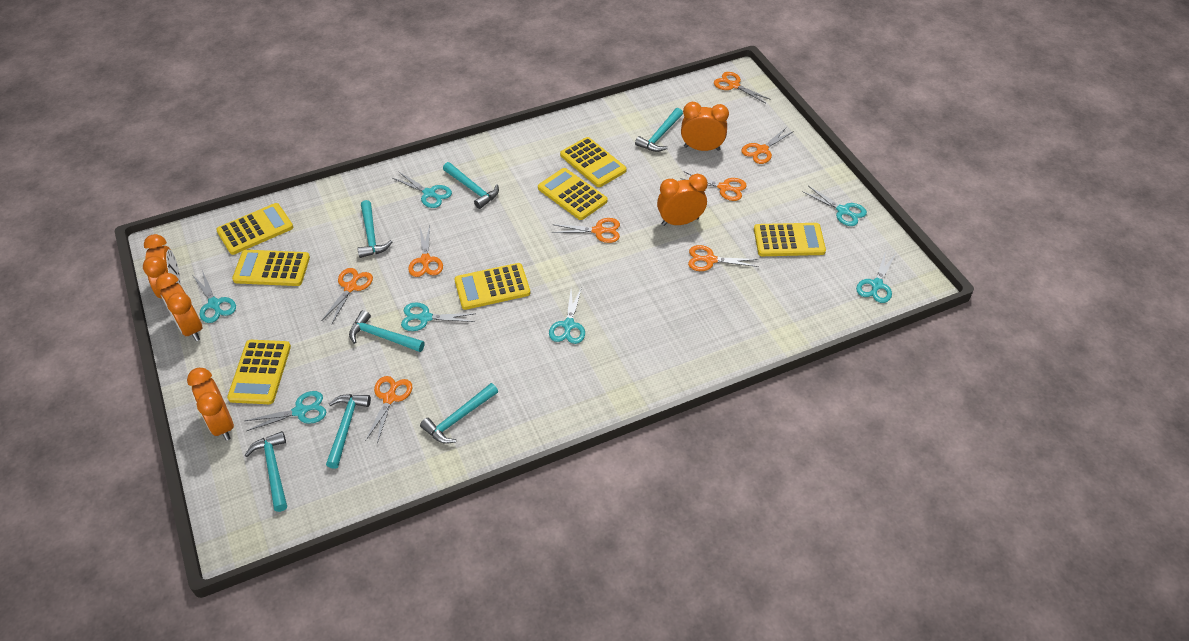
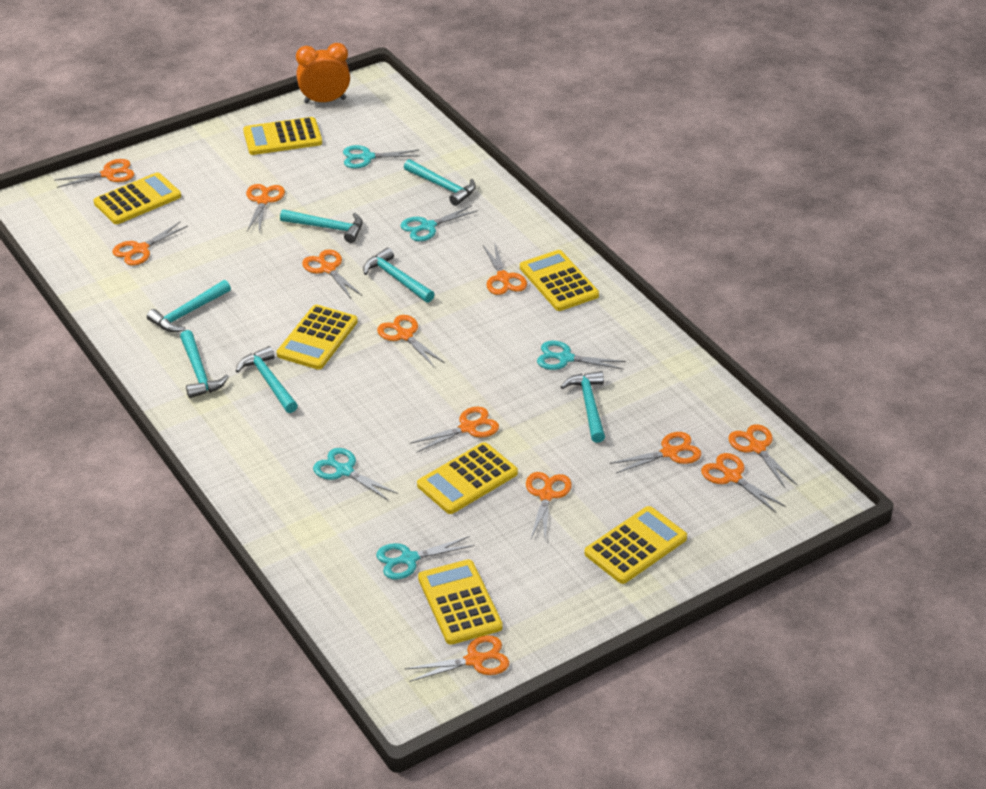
orange clock: [143,234,181,298] [156,273,202,341] [187,368,234,441] [657,174,708,226] [681,102,729,151] = 5 -> [296,43,350,103] = 1
orange scissors: [321,268,373,323] [365,376,412,444] [408,226,443,277] [552,218,620,243] [680,171,747,201] [688,245,759,271] [714,72,771,103] [742,128,794,164] = 8 -> [55,159,134,188] [112,222,188,265] [246,184,285,232] [302,249,362,300] [377,315,445,367] [405,635,509,682] [410,407,499,453] [483,244,527,295] [526,472,572,539] [610,432,701,473] [701,453,786,512] [728,424,797,488] = 12
turquoise scissors: [193,270,236,323] [245,391,326,431] [393,171,452,208] [401,302,476,331] [549,287,585,344] [802,186,867,226] [856,251,895,303] = 7 -> [313,448,398,501] [343,145,420,168] [376,536,475,579] [401,205,478,241] [537,341,626,370] = 5

